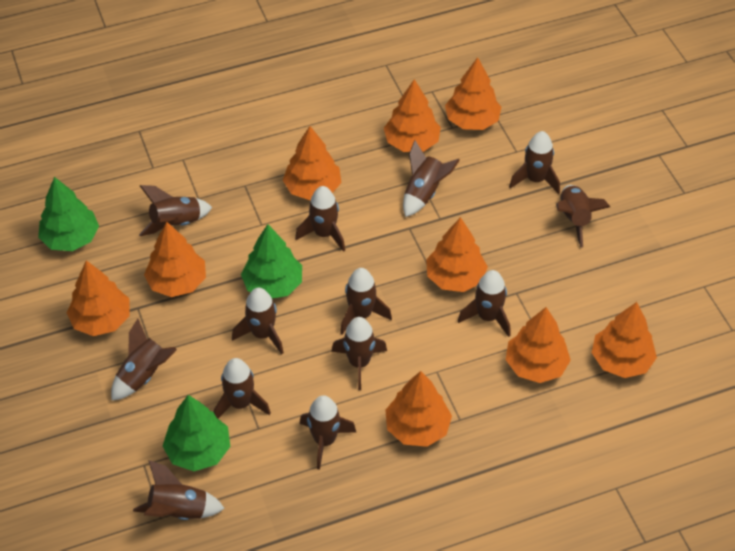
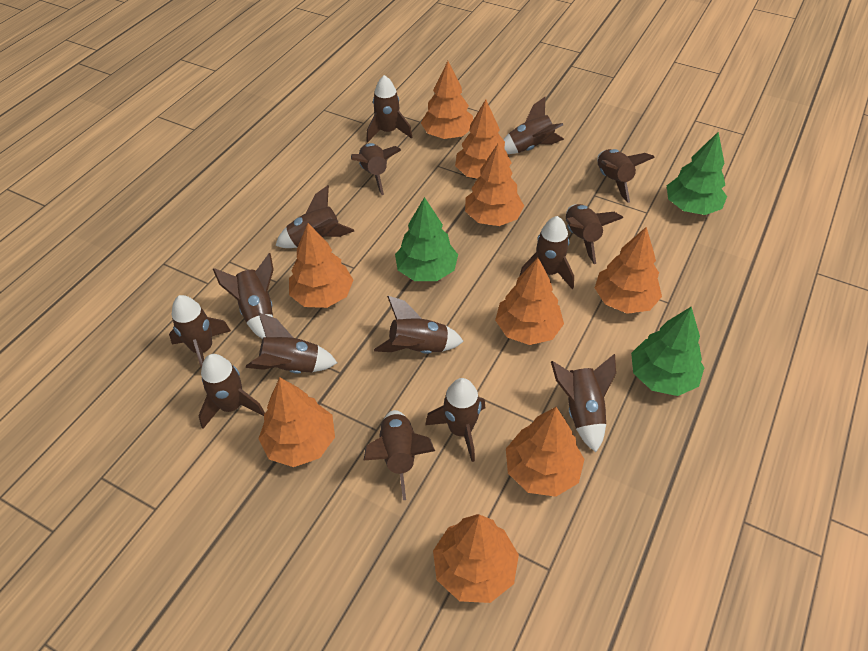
brown rocket: [111,318,177,400] [133,460,225,520] [139,185,212,236] [214,358,271,418] [232,288,284,354] [295,186,345,252] [300,395,356,469] [332,317,387,390] [340,268,392,335] [403,140,460,217] [458,270,511,337] [509,131,560,194] [556,185,610,247] = 13 -> [169,295,231,369] [199,354,265,429] [213,253,274,339] [246,313,337,374] [275,185,354,248] [351,143,401,195] [364,410,435,500] [367,75,412,142] [374,296,464,354] [425,378,486,462] [503,97,564,154] [519,216,574,289] [551,354,616,452] [566,204,623,264] [597,149,655,203] = 15

